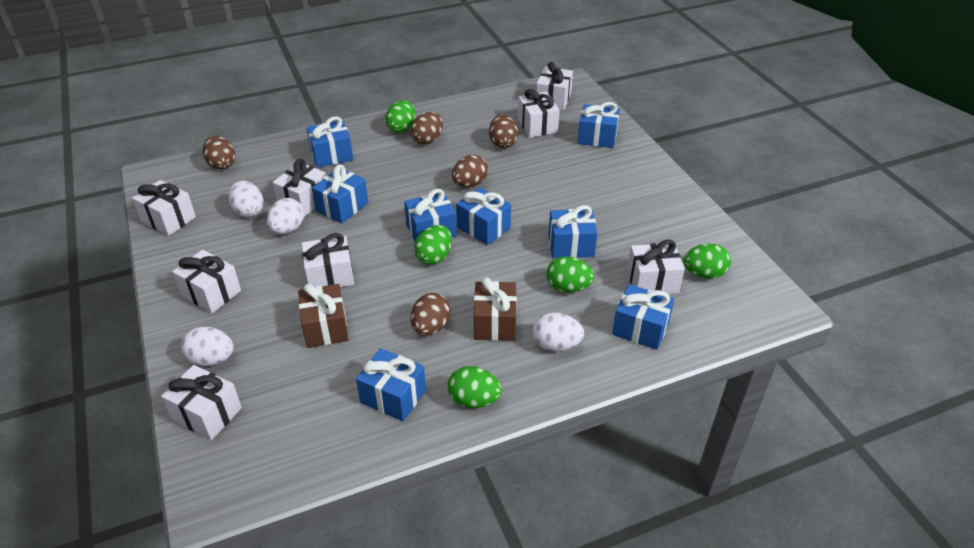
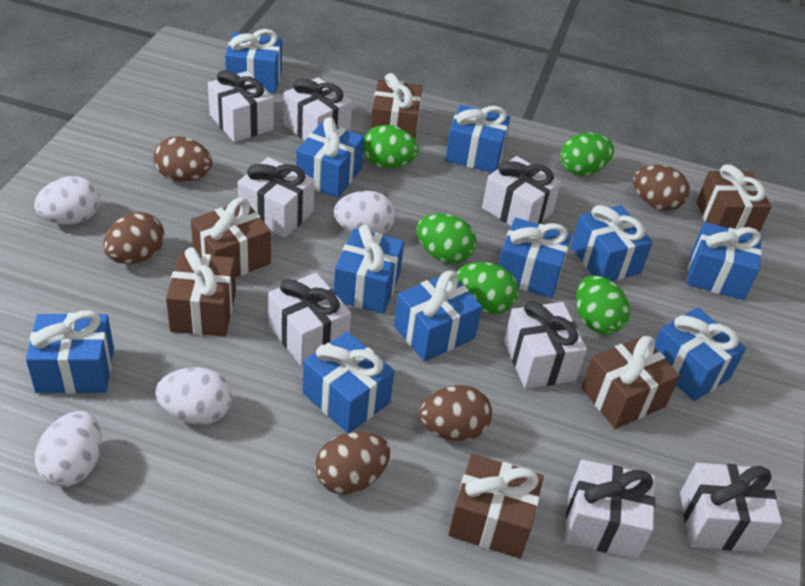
blue gift: [307,116,353,168] [312,165,368,224] [356,348,426,421] [404,189,457,241] [456,187,511,245] [549,205,598,258] [578,102,620,148] [612,284,675,350] = 8 -> [26,310,114,394] [225,29,282,93] [296,117,364,198] [303,332,395,433] [334,224,404,314] [394,271,482,362] [445,105,510,173] [499,218,572,298] [571,205,653,281] [655,307,746,401] [687,222,762,300] = 11
brown gift: [298,284,349,348] [474,277,517,341] = 2 -> [166,247,236,337] [191,197,271,277] [371,73,422,139] [448,454,544,558] [582,336,680,429] [696,164,772,234] = 6

